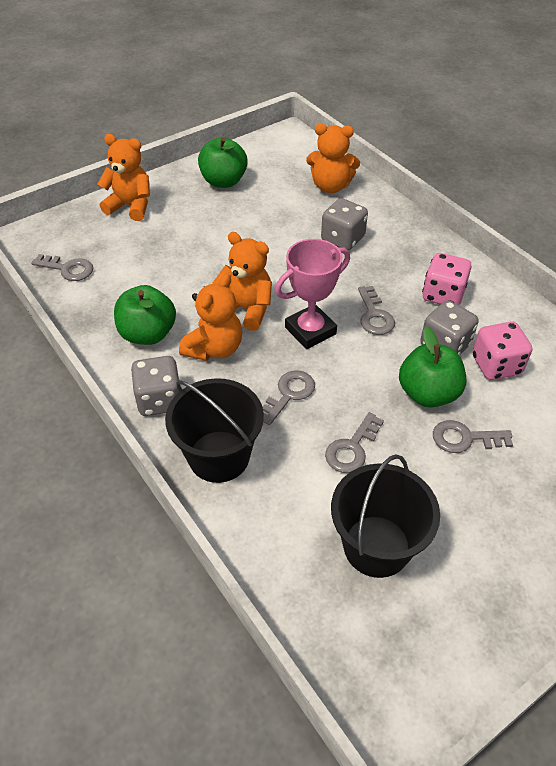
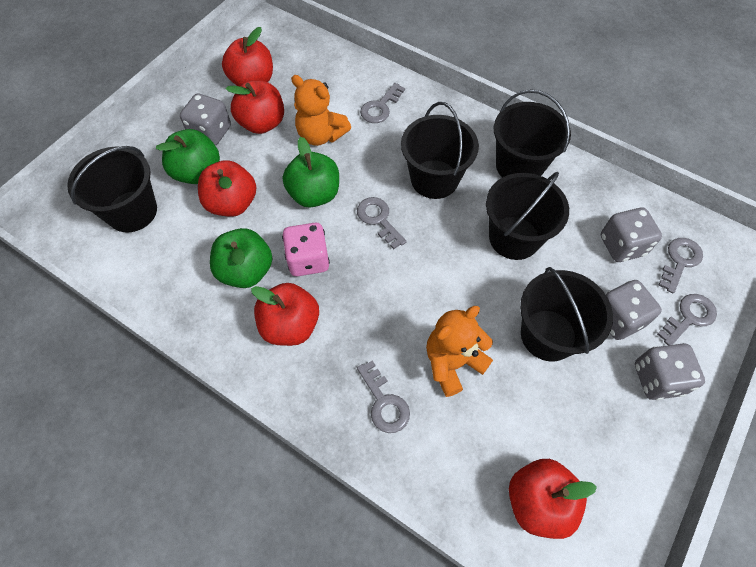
black bucket: [165,378,264,483] [331,454,440,578] = 2 -> [67,146,157,232] [401,102,479,199] [486,172,569,260] [494,89,571,177] [520,267,613,361] = 5
grey dice: [131,356,180,416] [321,198,368,251] [420,300,479,355] = 3 -> [180,93,231,145] [601,207,662,262] [606,280,662,340] [635,343,705,400] = 4
orange teddy bear: [98,134,150,221] [179,274,242,361] [213,232,272,331] [306,123,360,193] = 4 -> [291,75,351,146] [426,306,493,397] = 2
pink dice: [422,253,472,305] [472,322,532,380] = 2 -> [282,223,330,276] = 1
pink trophy: [275,239,350,349] = 1 -> none = 0
red apple: none = 0 -> [198,160,256,217] [222,27,273,86] [226,80,284,134] [251,283,319,346] [509,459,597,539] = 5

